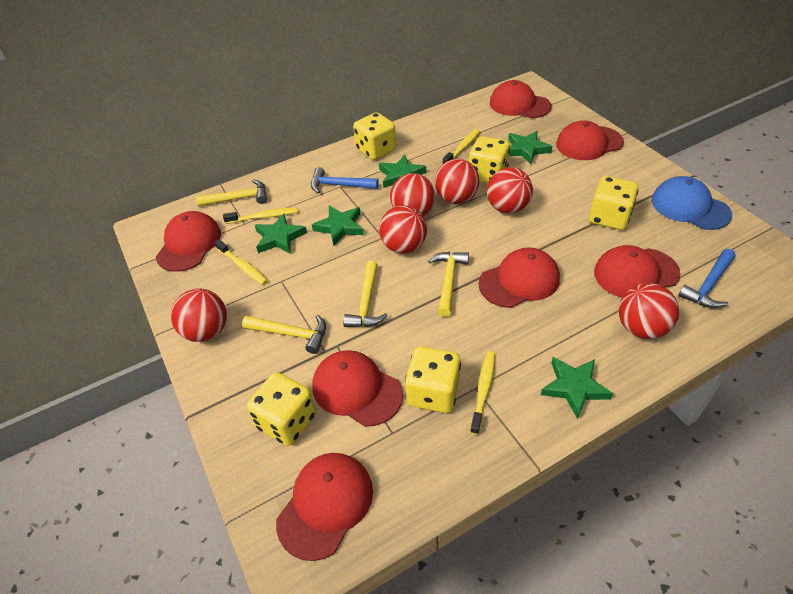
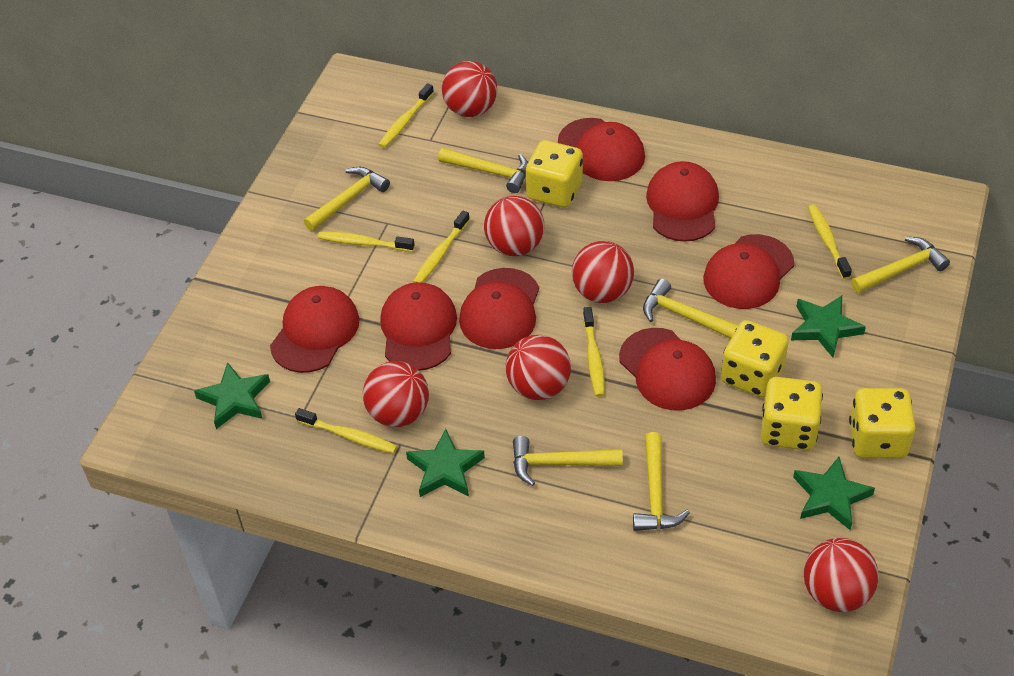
blue cap: [651,176,732,230] = 1 -> none = 0
blue hammer: [311,167,379,193] [678,249,735,308] = 2 -> none = 0
green star: [255,214,307,254] [312,205,364,246] [379,155,426,188] [508,131,552,164] [541,357,613,419] = 5 -> [194,362,270,429] [406,429,485,497] [791,296,866,357] [793,457,875,530] = 4
yellow dice: [247,372,316,446] [353,112,396,160] [405,347,461,413] [469,136,510,183] [589,176,638,230] = 5 -> [526,140,583,208] [721,320,789,398] [761,377,823,450] [849,388,916,459] = 4
yellow hammer: [196,179,267,207] [242,315,326,354] [343,261,388,327] [428,252,469,317] = 4 -> [304,167,390,231] [438,148,528,193] [513,436,623,486] [633,432,690,531] [643,279,739,339] [851,237,950,293] = 6
yellow toothbrush: [215,240,268,285] [223,208,298,224] [443,129,480,164] [470,351,495,435] = 4 -> [295,408,397,454] [318,232,415,252] [378,83,434,148] [413,211,470,283] [583,307,605,397] [808,204,852,279] = 6

